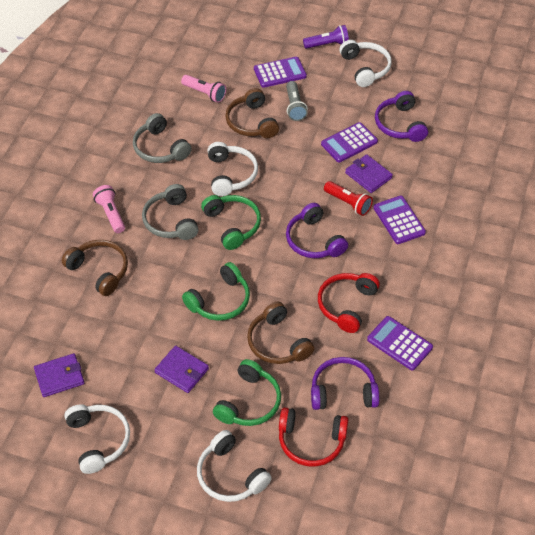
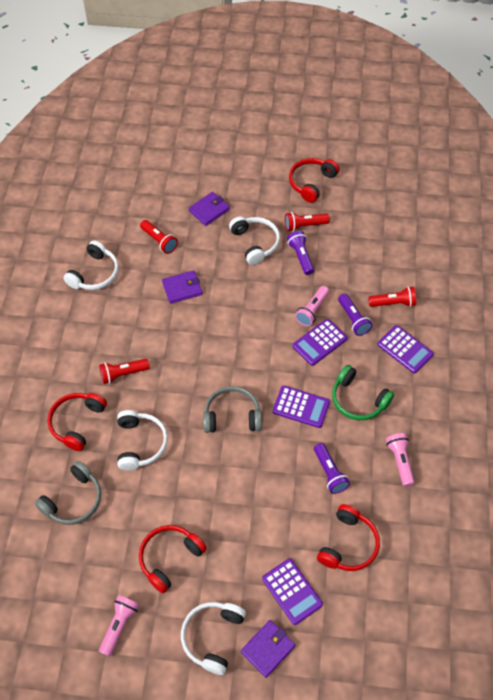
brown headphones: [62,240,128,296] [225,88,279,138] [247,302,315,364] = 3 -> none = 0
green headphones: [182,262,250,321] [201,195,261,250] [213,359,281,426] = 3 -> [332,365,394,420] = 1
grey flashlight: [286,81,308,121] = 1 -> none = 0
pink flashlight: [93,185,125,233] [181,75,226,103] = 2 -> [99,595,139,657] [295,286,329,326] [386,433,415,487] = 3
purple flashlight: [303,25,349,49] = 1 -> [287,231,314,275] [314,443,350,494] [338,293,373,336] = 3
purple headphones: [286,203,348,258] [311,357,379,410] [375,91,428,142] = 3 -> none = 0
red flashlight: [324,181,373,216] = 1 -> [99,359,150,384] [140,220,178,254] [285,212,330,232] [368,287,416,307] = 4
red headphones: [279,407,349,467] [318,273,380,333] = 2 -> [47,393,107,451] [139,525,207,593] [289,158,340,203] [317,504,380,571] = 4

